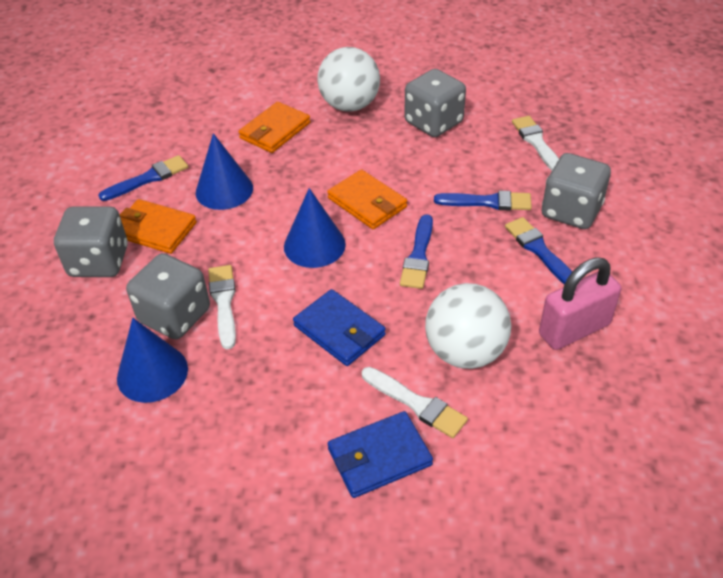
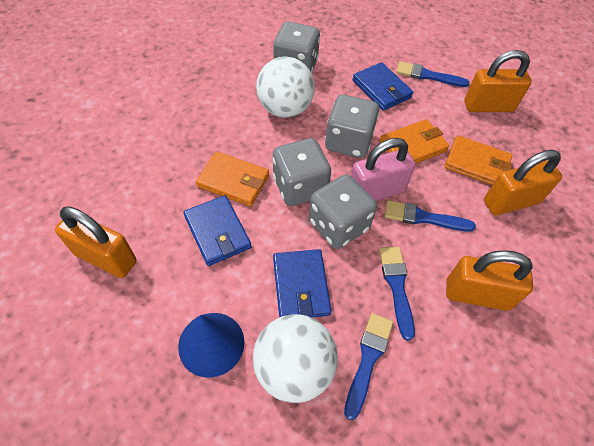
blue cone: [117,318,188,403] [196,133,253,210] [284,188,346,268] = 3 -> [178,313,245,378] = 1
blue wallet: [293,289,386,366] [328,411,433,498] = 2 -> [183,195,252,266] [273,249,331,318] [353,62,413,111] = 3
orange padlock: none = 0 -> [55,207,137,278] [446,250,533,311] [464,50,532,112] [484,150,562,215] = 4
white brush: [208,265,236,349] [362,367,468,438] [512,116,559,171] = 3 -> none = 0

